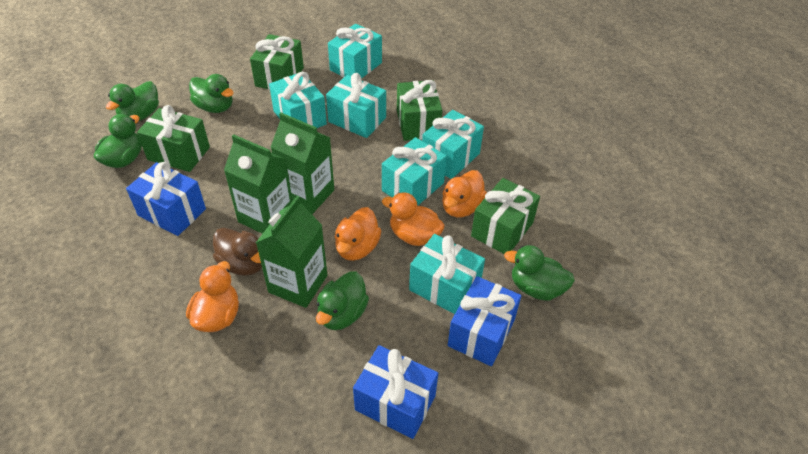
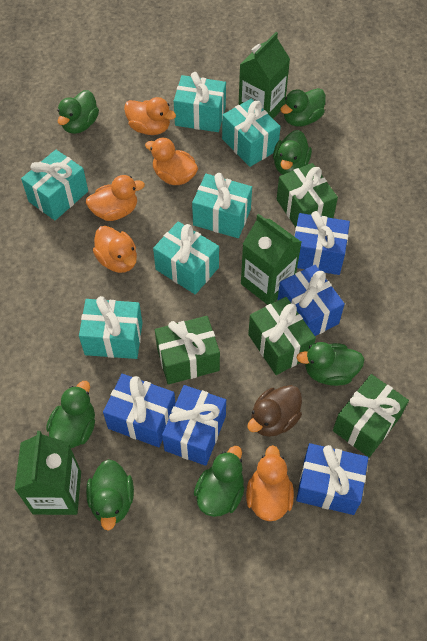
blue gift: [126,162,206,236] [353,345,438,439] [448,276,521,366] = 3 -> [103,374,176,447] [162,385,226,466] [277,265,345,336] [294,211,350,275] [296,443,368,515] = 5
green duck: [94,114,142,168] [106,81,159,121] [189,74,234,113] [316,271,369,330] [504,245,575,301] = 5 -> [46,381,95,448] [57,90,99,134] [86,459,134,531] [194,446,244,517] [273,130,312,175] [280,88,326,127] [297,342,365,386] = 7
orange duck: [186,261,239,332] [335,207,381,261] [382,192,445,246] [442,170,487,218] = 4 -> [86,175,145,221] [93,226,137,273] [124,97,176,135] [145,138,198,185] [246,445,294,521] = 5

